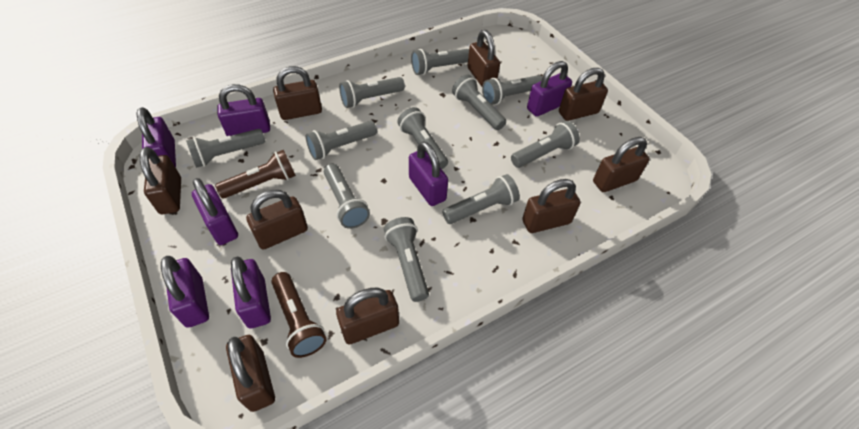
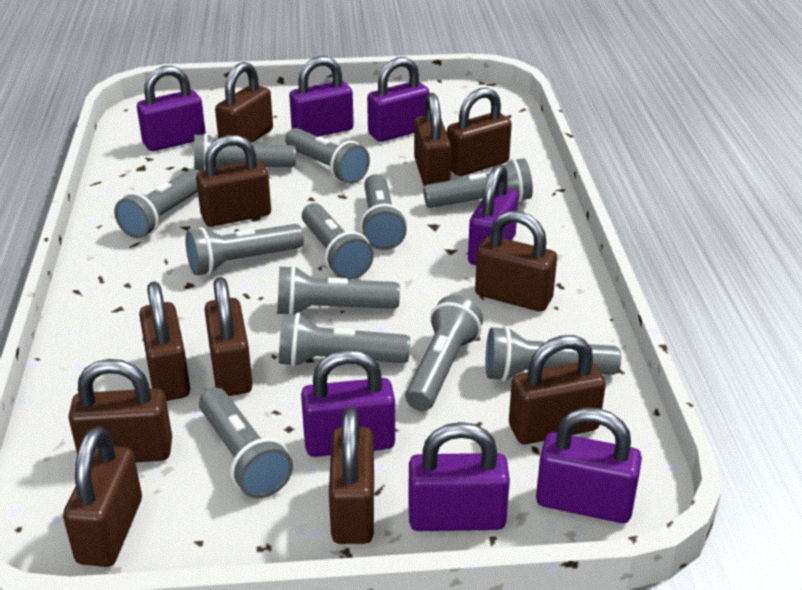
brown flashlight: [215,150,296,198] [271,272,327,358] = 2 -> none = 0
brown padlock: [140,147,181,214] [226,335,275,412] [246,190,308,250] [273,66,322,120] [336,288,399,344] [467,30,500,87] [522,179,580,233] [559,68,608,121] [593,137,650,192] = 9 -> [63,426,142,567] [68,359,172,462] [139,282,190,401] [196,135,271,227] [204,277,253,396] [215,62,273,143] [329,407,374,544] [414,93,451,186] [447,88,512,176] [475,210,557,312] [509,335,606,444] = 11
grey flashlight: [186,129,265,168] [306,121,377,160] [324,163,370,229] [339,77,405,108] [384,217,429,302] [397,107,448,169] [411,49,469,75] [442,174,520,224] [452,74,506,130] [482,75,542,105] [511,121,580,168] = 11 -> [114,169,199,239] [185,224,304,275] [194,133,296,171] [199,387,293,498] [277,265,400,314] [279,313,410,367] [285,128,370,184] [302,203,374,280] [360,174,407,250] [405,295,483,411] [423,158,533,208] [486,326,621,382] = 12

